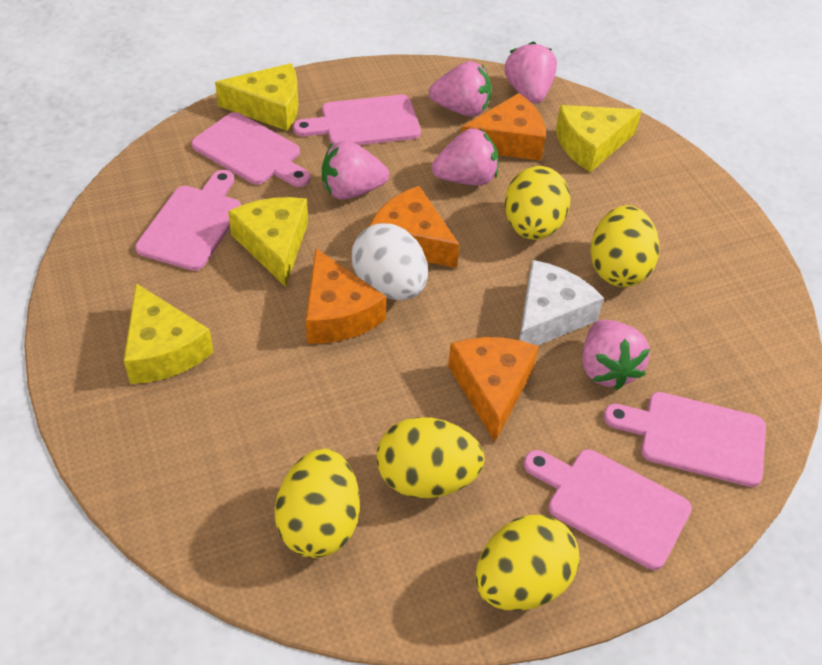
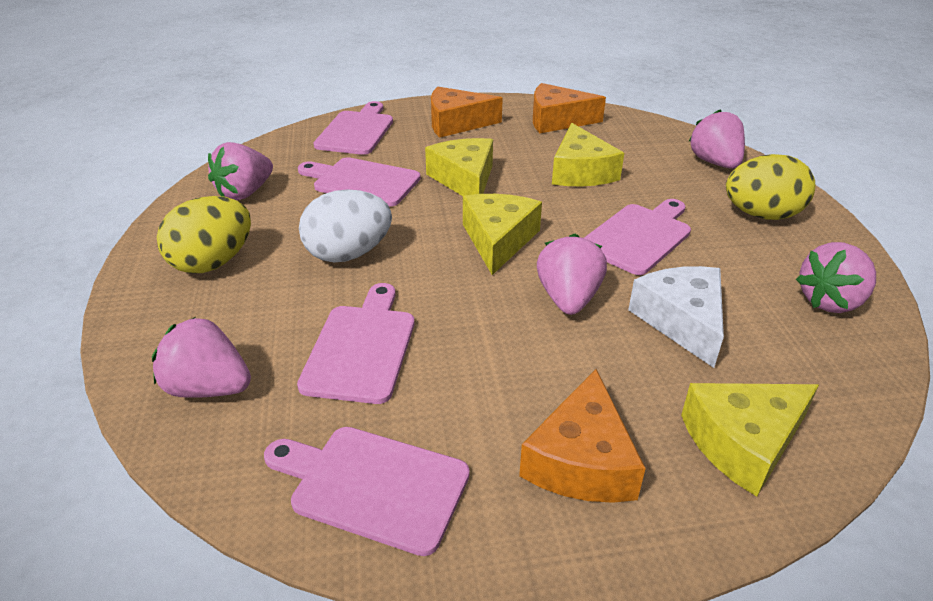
orange cheese: [306,249,386,344] [369,186,460,268] [448,337,539,442] [461,93,546,161] = 4 -> [431,87,503,138] [519,369,646,503] [533,83,606,133] = 3
yellow egg: [275,449,360,558] [377,417,485,498] [475,515,579,611] [505,166,571,240] [590,205,660,287] = 5 -> [157,196,251,274] [726,154,815,220] = 2

